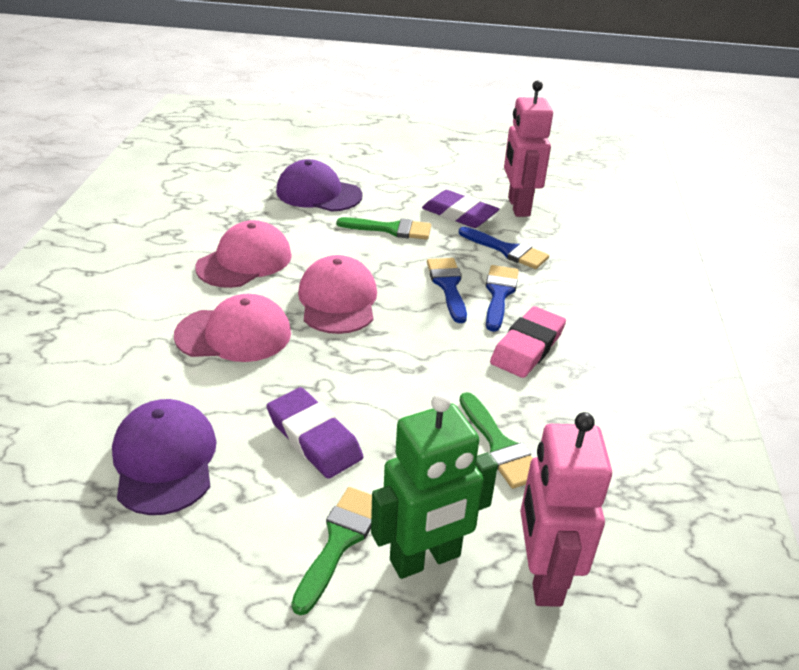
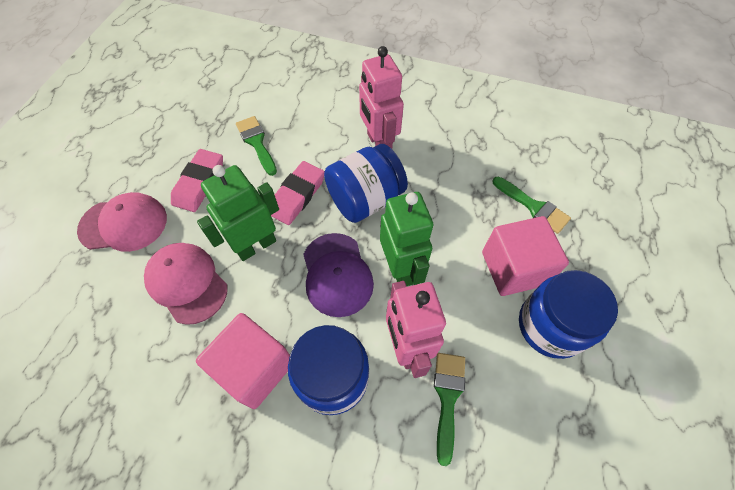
blue brush: [427,258,467,323] [459,227,549,269] [486,265,519,332] = 3 -> none = 0
blue jar: none = 0 -> [288,325,369,415] [324,144,408,223] [519,270,618,359] = 3
green robot: [371,393,498,579] = 1 -> [197,165,279,261] [380,192,433,286] = 2
pink cap: [174,294,291,362] [195,220,292,288] [298,255,377,334] = 3 -> [77,192,167,252] [144,243,228,325] = 2
pink cube: none = 0 -> [196,313,290,409] [482,216,569,296] = 2
pink eraser: [490,306,566,378] = 1 -> [171,149,223,212] [271,161,325,225] = 2
purple cap: [112,399,217,515] [276,159,363,212] = 2 -> [303,233,374,317] = 1
purple eraser: [266,387,363,479] [422,190,499,228] = 2 -> none = 0

